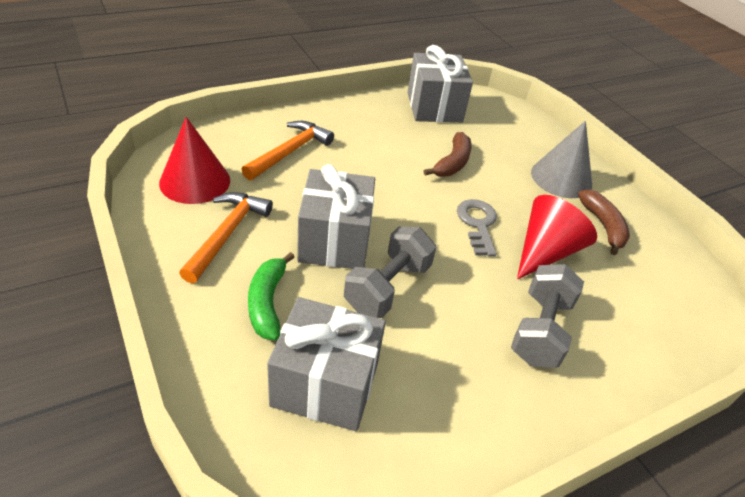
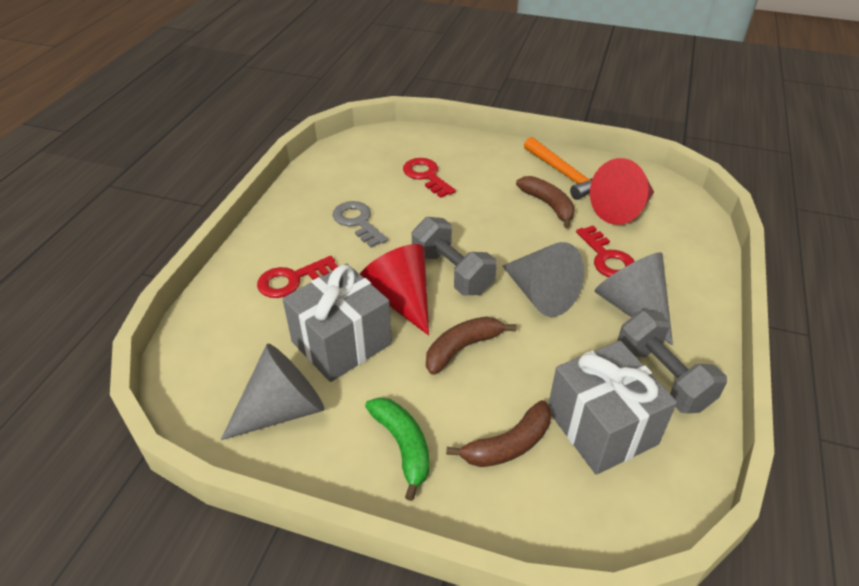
brown banana: [424,132,472,177] [578,190,630,255] = 2 -> [426,317,516,375] [446,400,551,467] [516,176,575,228] = 3
grey cone: [531,121,592,198] = 1 -> [221,343,324,440] [502,242,584,317] [594,252,673,345] = 3
grey gift: [267,297,386,431] [297,164,375,269] [407,45,473,123] = 3 -> [283,264,392,382] [548,341,677,475] = 2
orange hammer: [179,192,273,283] [241,121,334,181] = 2 -> [524,137,593,200] = 1
red key: none = 0 -> [257,256,338,298] [403,158,456,198] [576,226,635,277] = 3

